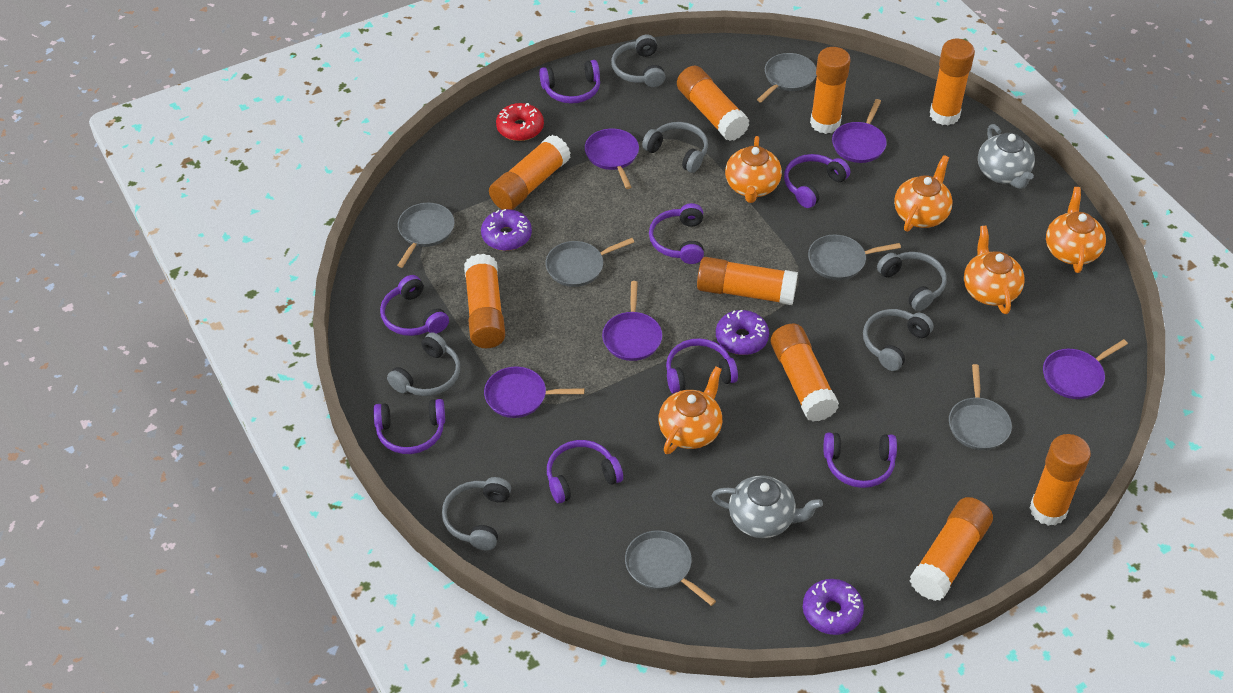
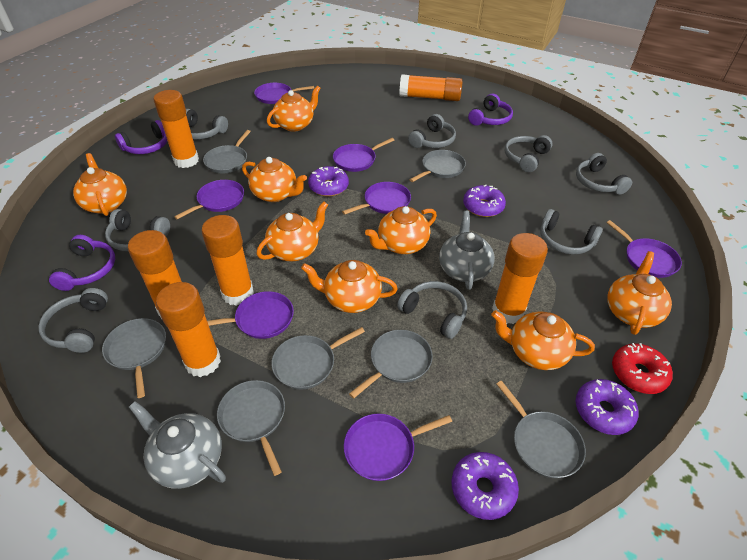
grey headphones: [387,332,460,396] [442,477,511,551] [611,35,665,87] [642,122,708,173] [863,309,934,371] [877,252,947,311] = 6 -> [38,288,108,353] [105,209,170,251] [186,109,228,139] [397,281,467,339] [408,114,456,148] [505,135,552,172] [540,209,603,255] [576,153,632,195] = 8
grey pan: [397,203,455,268] [545,238,634,287] [625,531,716,606] [757,53,816,102] [808,235,901,280] [949,364,1012,450] = 6 -> [102,318,166,398] [203,130,251,174] [217,380,285,476] [271,327,365,390] [349,330,433,399] [410,150,466,182] [496,381,586,478] = 7
orange glue stick: [464,254,505,348] [489,135,571,210] [677,66,750,141] [697,257,798,305] [771,324,839,422] [810,47,851,134] [910,497,993,601] [930,39,975,126] [1030,434,1091,526] = 9 -> [128,230,182,319] [154,90,199,168] [156,282,221,377] [201,215,254,306] [399,74,462,101] [492,233,548,324] = 6
orange teapot: [658,366,722,454] [725,136,782,203] [894,155,953,232] [964,225,1025,314] [1046,187,1106,273] = 5 -> [73,153,127,216] [242,157,307,202] [257,202,328,261] [267,86,321,132] [301,260,398,313] [365,206,437,254] [491,310,595,370] [607,251,672,335] = 8
purple donut: [481,209,532,251] [716,310,769,355] [803,579,864,635] = 3 -> [308,166,349,196] [451,452,519,520] [463,184,506,217] [576,379,639,435] = 4
purple headphones: [373,399,445,454] [380,275,449,336] [539,60,600,104] [547,440,623,503] [649,203,704,264] [666,338,738,394] [784,154,850,208] [824,433,897,488] = 8 -> [49,235,115,291] [115,120,167,154] [468,94,513,126] = 3
purple pan: [484,367,584,418] [585,129,639,189] [602,281,662,361] [832,99,887,163] [1043,339,1128,399] = 5 -> [174,180,244,220] [207,291,294,339] [254,83,314,104] [333,138,394,172] [342,182,411,215] [344,414,452,481] [606,220,682,278] = 7

